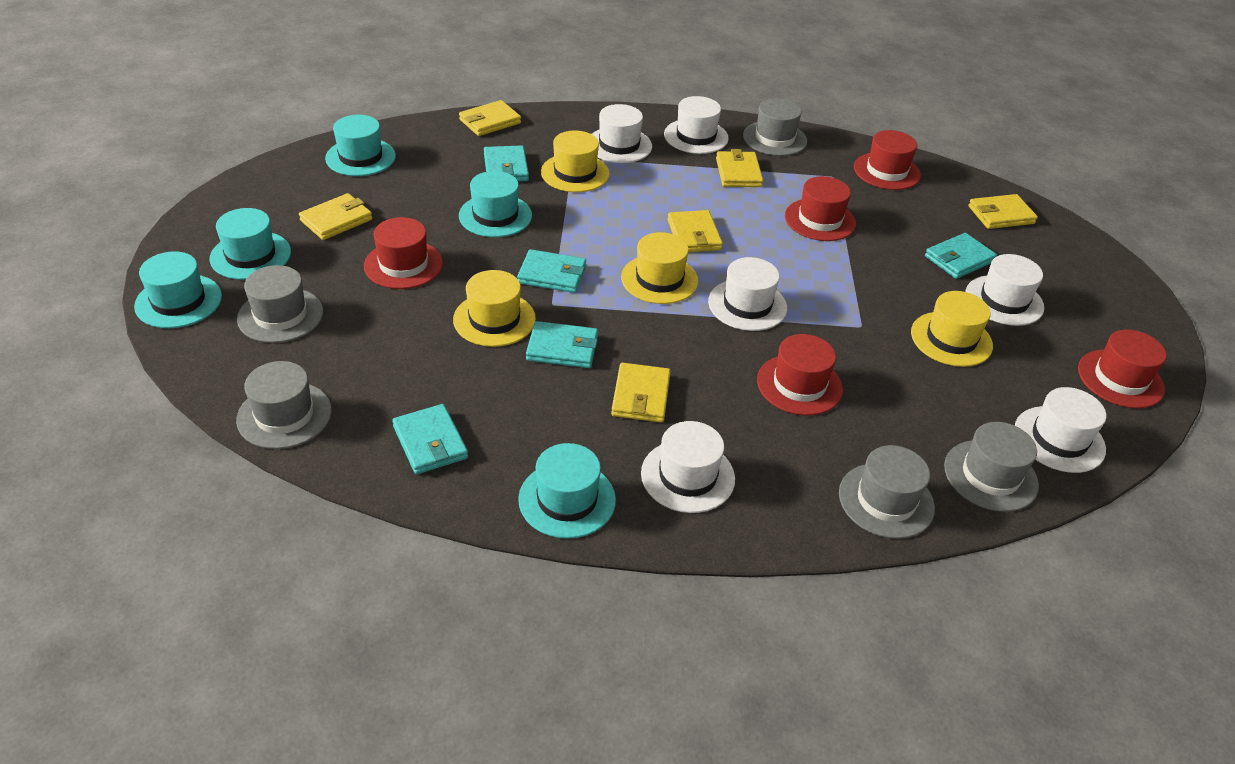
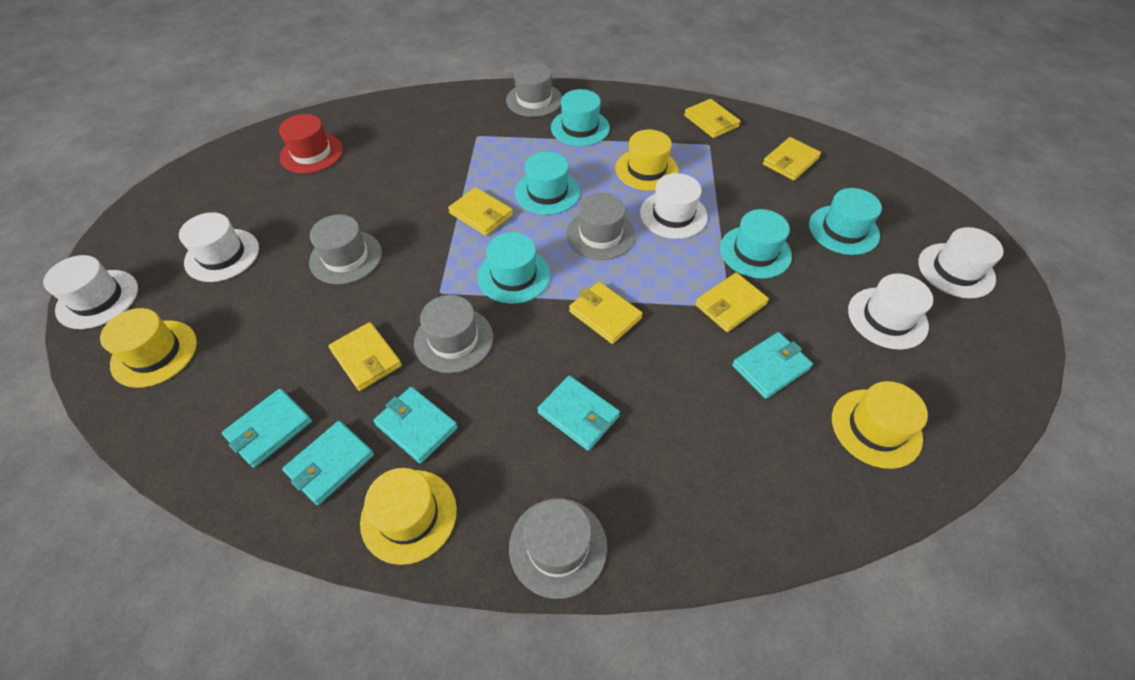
red hat: [364,217,443,289] [757,334,843,416] [785,176,856,241] [854,130,921,190] [1078,329,1167,408] = 5 -> [279,114,343,174] = 1
white hat: [592,104,652,163] [641,421,735,513] [664,96,729,154] [708,257,787,331] [966,254,1044,326] [1015,387,1106,473] = 6 -> [43,255,138,329] [179,212,259,282] [640,173,707,239] [848,274,933,350] [918,227,1004,298] = 5

